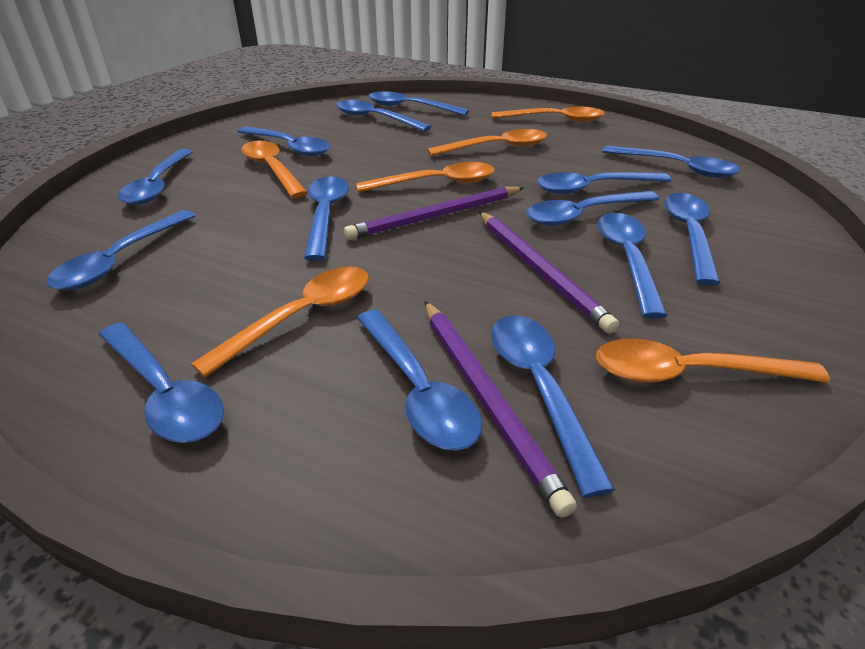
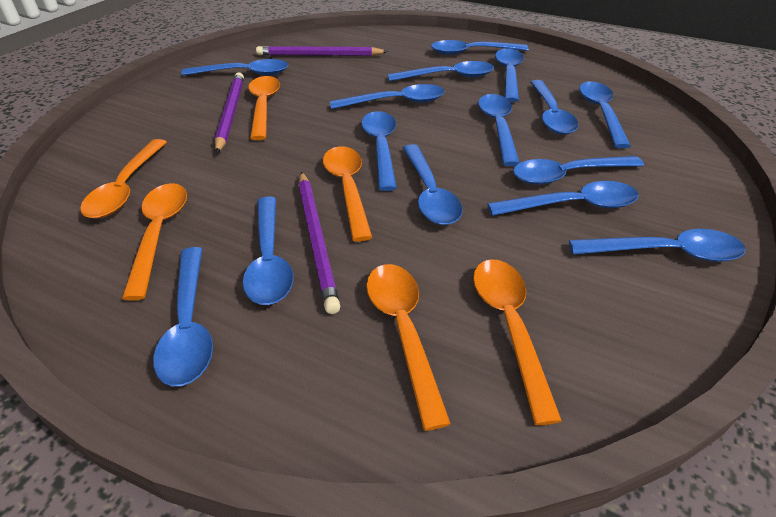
blue spoon: [46,210,196,291] [99,322,224,443] [118,149,193,205] [237,127,330,156] [304,176,349,261] [336,100,432,132] [357,310,482,451] [369,91,469,116] [491,316,615,498] [526,191,659,226] [537,172,671,194] [598,213,668,319] [602,146,740,178] [664,193,720,285] = 14 -> [153,247,213,386] [181,59,288,76] [242,196,294,305] [330,84,445,109] [361,111,397,191] [388,61,494,81] [403,144,462,225] [431,40,529,55] [478,94,520,166] [488,181,639,216] [495,48,524,102] [513,156,644,185] [530,80,579,135] [569,229,746,262] [579,81,631,148] = 15

